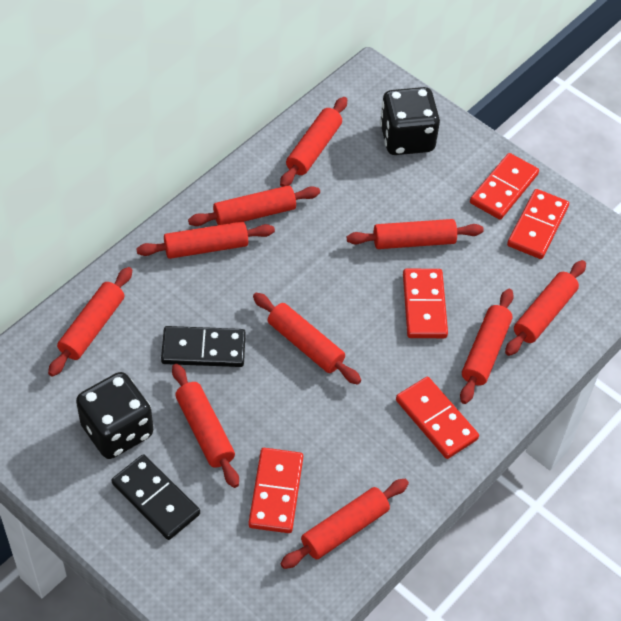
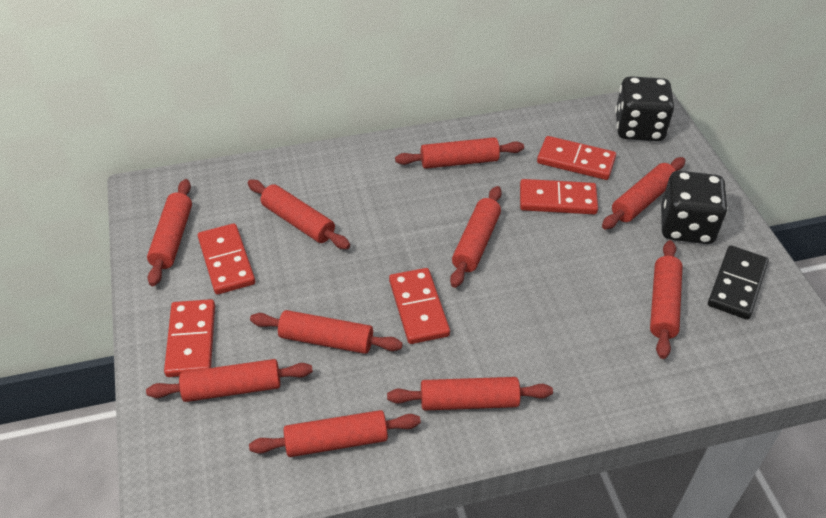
black domino: [112,454,200,540] [161,326,246,367] = 2 -> [708,245,769,320] = 1

